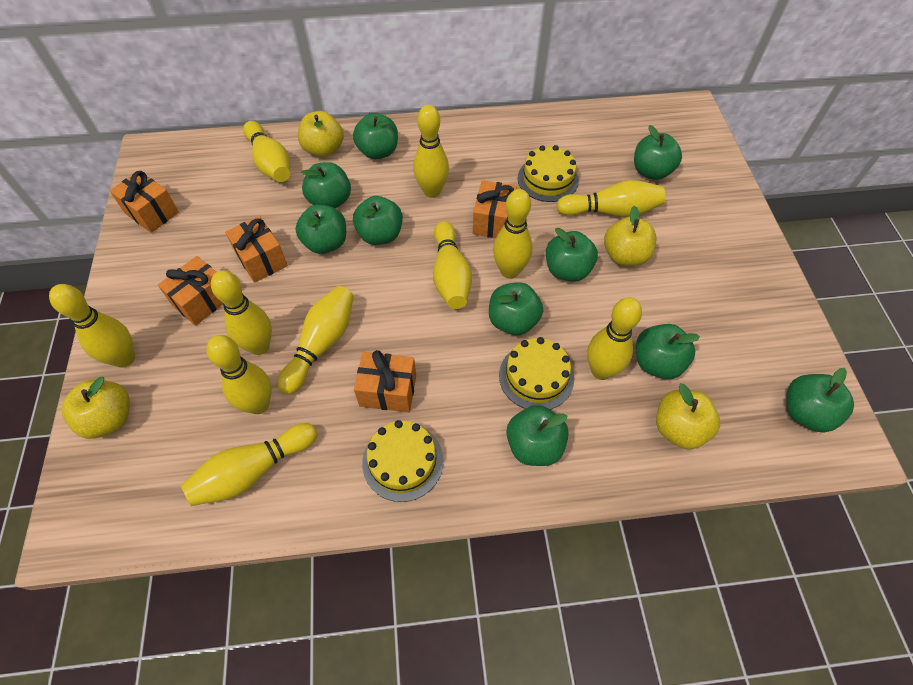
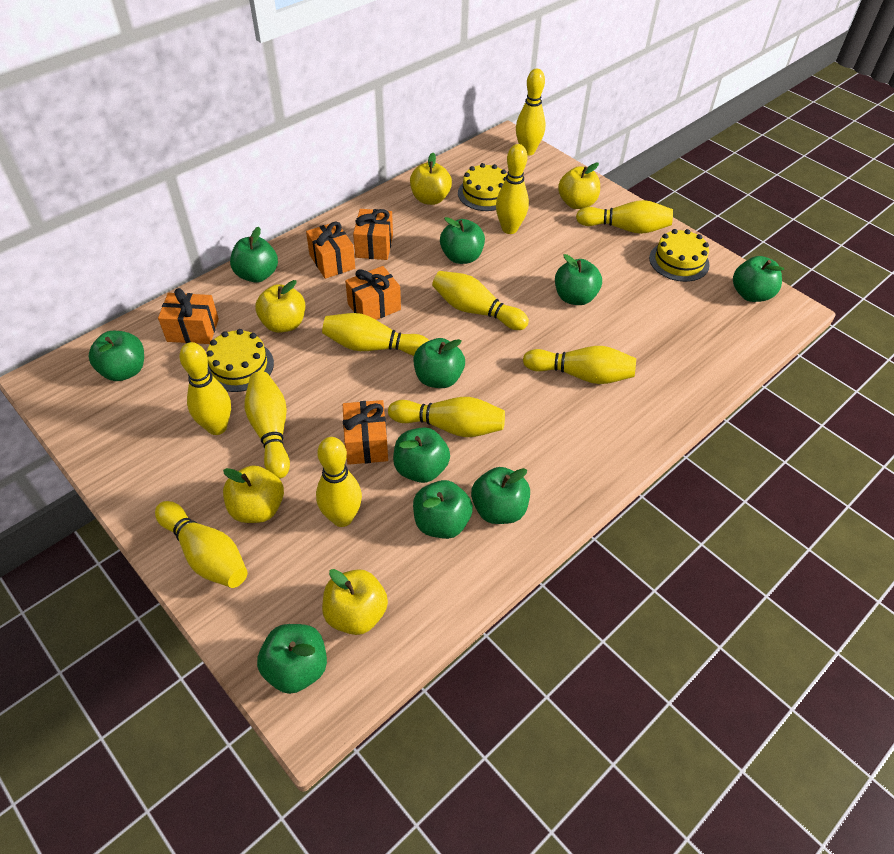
yellow apple: [62,377,130,439] [298,111,344,157] [604,206,656,266] [656,383,720,449] = 4 -> [223,465,284,523] [255,280,305,333] [322,569,388,635] [410,153,452,205] [558,163,600,209] = 5

